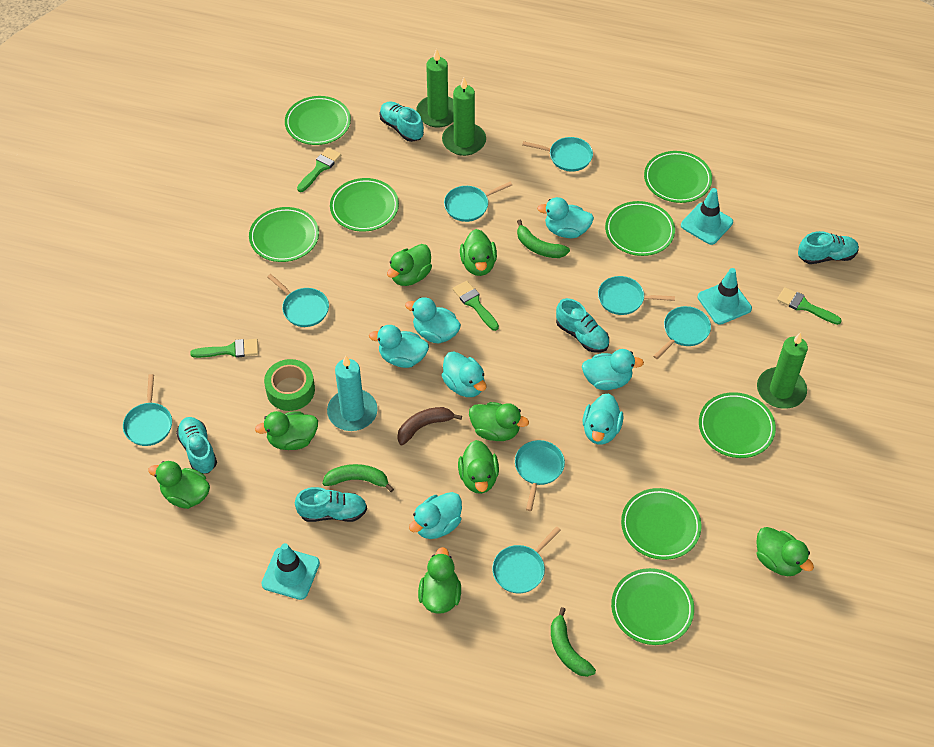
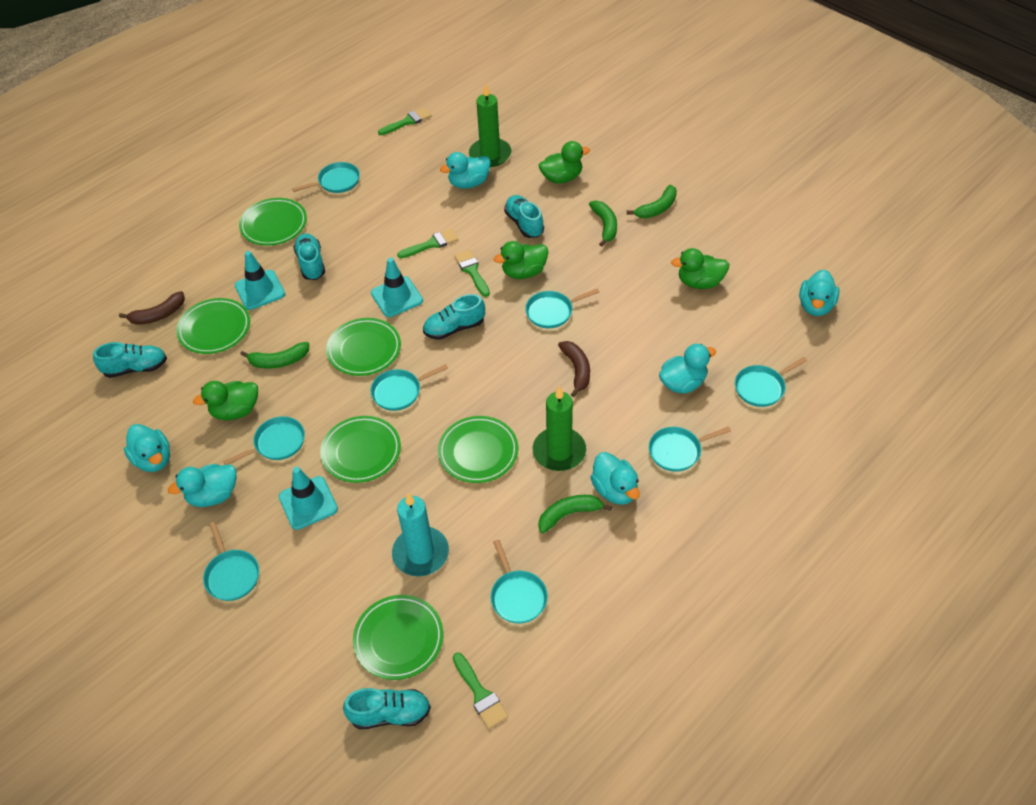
brown banana: [397,407,462,446] = 1 -> [119,291,185,325] [558,341,590,397] = 2
green banana: [322,464,394,492] [517,220,570,258] [551,607,596,677] = 3 -> [240,342,309,369] [538,495,612,533] [589,201,617,247] [627,185,677,218] = 4
green candle: [416,49,454,127] [442,78,486,156] [757,333,808,409] = 3 -> [469,84,511,167] [533,386,586,471] = 2
green duck: [148,461,210,509] [255,411,318,450] [387,244,432,286] [418,547,461,614] [458,440,499,494] [460,229,497,276] [469,402,529,441] [756,527,814,576] = 8 -> [193,381,258,420] [494,241,548,279] [539,141,590,184] [671,248,729,289] = 4
green plate: [249,207,319,262] [285,96,351,145] [330,178,399,232] [605,201,675,256] [611,568,694,645] [621,488,702,560] [644,151,712,203] [699,392,776,458] = 8 -> [176,298,250,354] [239,198,307,246] [320,416,401,483] [326,318,401,376] [353,595,443,680] [438,416,518,483] = 6
green tape: [264,359,315,411] = 1 -> none = 0
turquoise duck: [369,325,429,368] [405,297,461,343] [409,492,462,539] [441,352,486,397] [537,197,594,238] [582,349,644,390] [583,393,623,445] = 7 -> [124,424,170,472] [168,464,237,507] [440,152,491,189] [591,452,640,505] [659,344,716,394] [799,270,839,316] = 6

